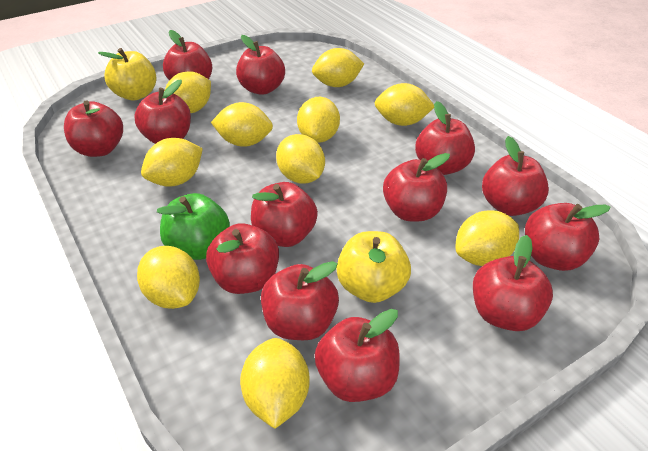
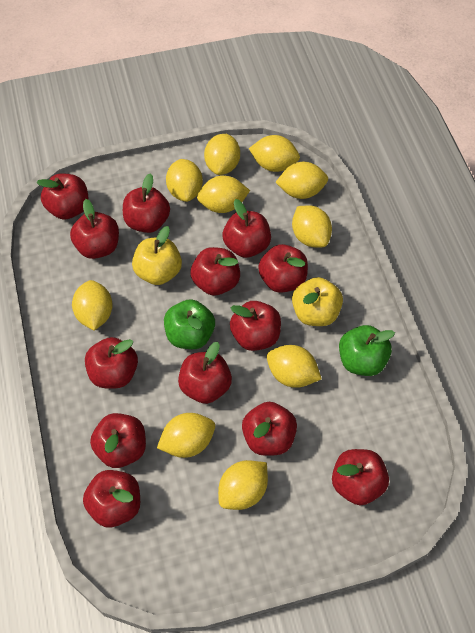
green apple: [157,193,230,260] = 1 -> [164,299,215,349] [339,325,395,376] = 2

